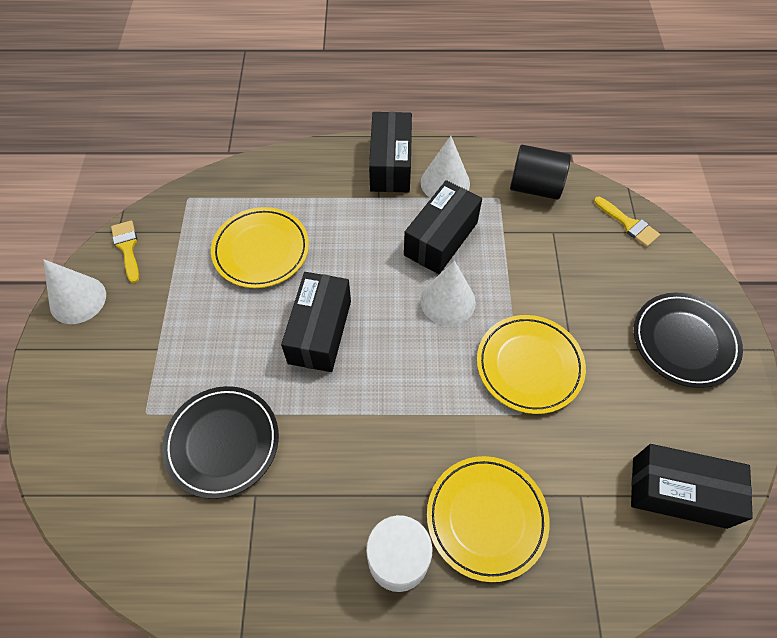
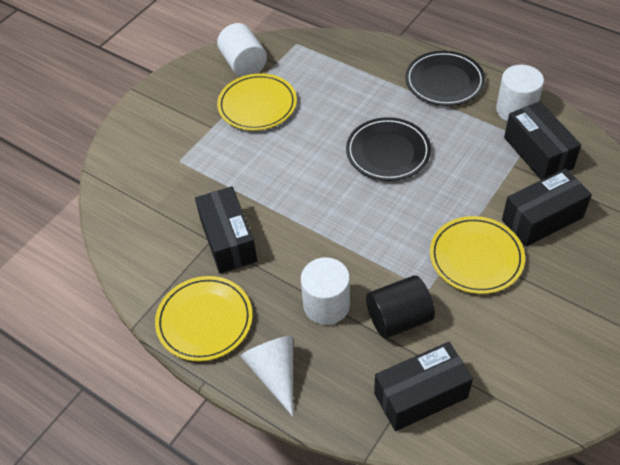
white cone: [43,259,106,324] [420,261,476,326] [421,136,470,198] = 3 -> [240,335,293,416] = 1
white cylinder: [366,515,432,592] = 1 -> [217,23,267,77] [301,257,350,325] [496,65,544,122] = 3
yellow brush: [111,220,139,283] [594,197,660,247] = 2 -> none = 0

